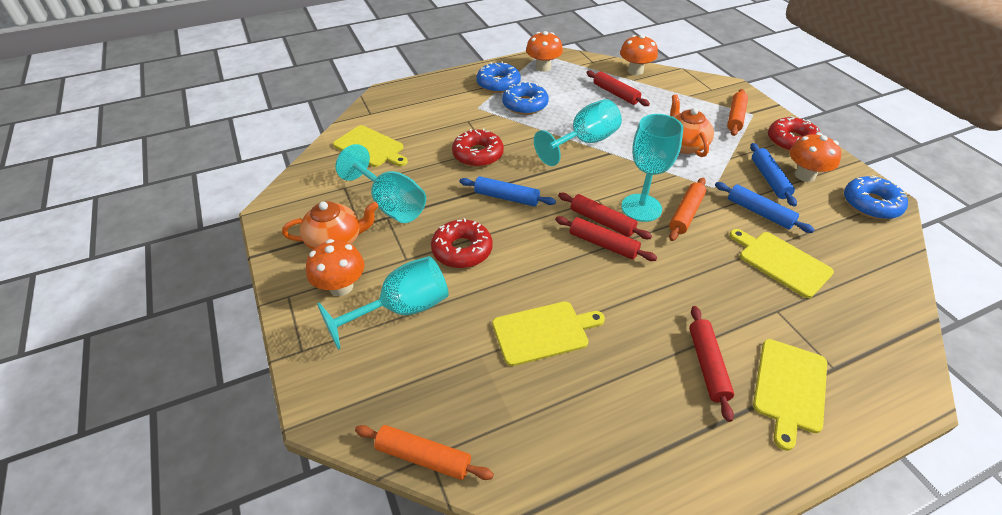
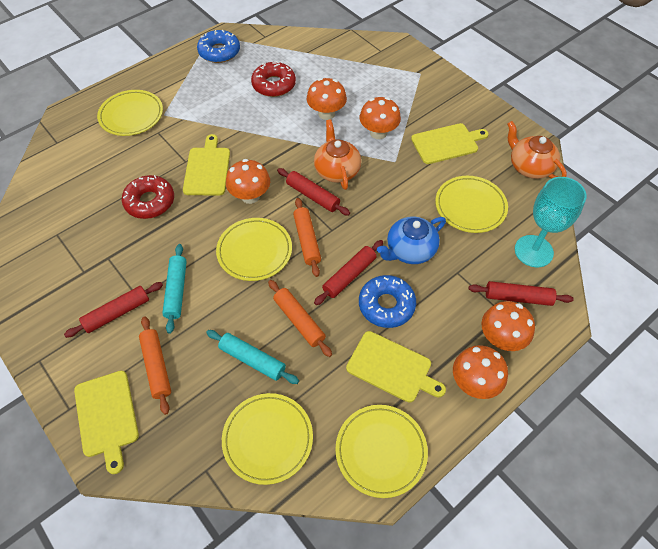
blue donut: [476,61,521,93] [502,81,549,115] [844,175,908,219] = 3 -> [197,30,240,63] [359,275,416,328] = 2
blue rolling pin: [459,176,556,206] [715,182,815,233] [750,143,797,207] = 3 -> none = 0
blue teapot: none = 0 -> [377,216,446,264] = 1
orange mushroom: [306,239,365,296] [526,31,563,72] [620,34,658,75] [789,133,842,182] = 4 -> [226,159,270,204] [307,78,347,120] [360,97,401,139] [453,345,508,399] [481,301,535,351] = 5
red donut: [431,218,493,268] [452,128,504,167] [768,116,822,152] = 3 -> [122,175,174,219] [251,61,296,97] = 2
turquoise goblet: [317,256,448,350] [335,144,426,223] [534,99,622,166] [621,114,683,222] = 4 -> [515,177,587,267] = 1
turquoise rolling pin: none = 0 -> [162,244,187,334] [206,330,299,384] = 2
yellow plate: none = 0 -> [97,90,163,136] [216,218,292,281] [222,393,313,485] [335,405,428,498] [435,176,508,233] = 5

